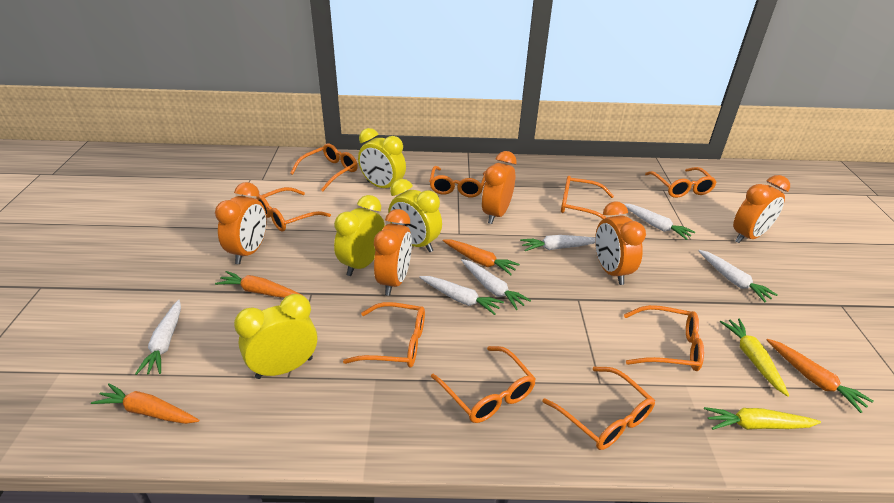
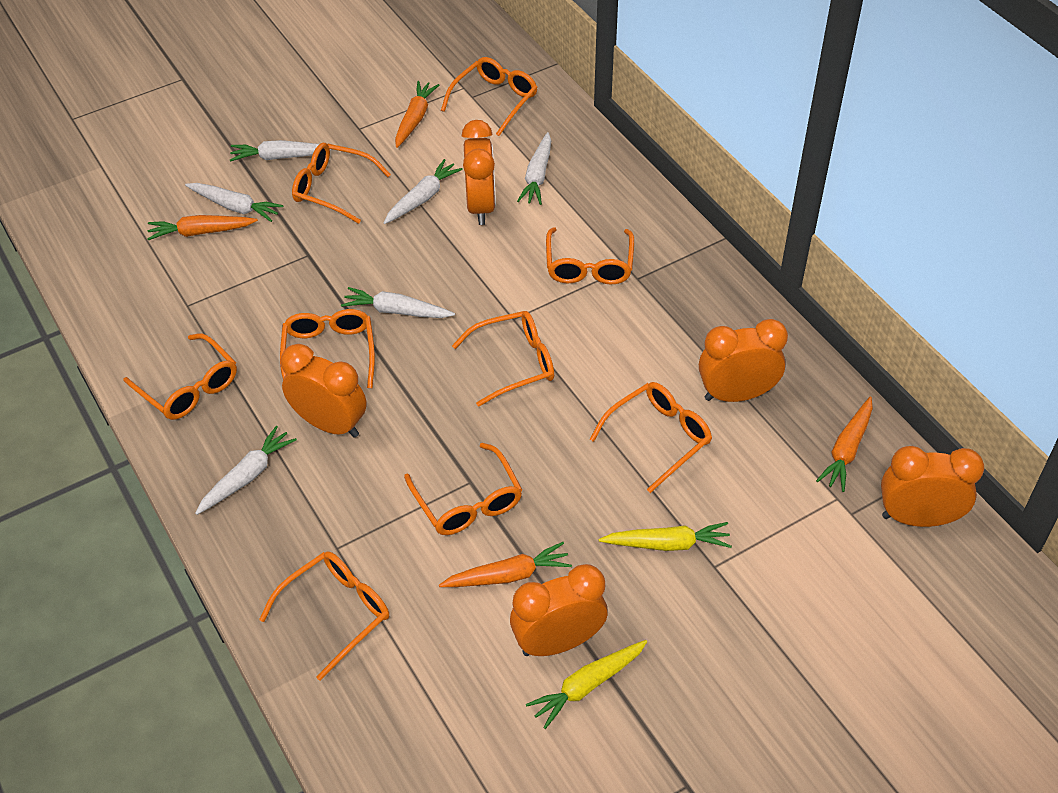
yellow clock: [234,294,317,379] [334,195,385,276] [358,128,406,188] [388,179,442,252] = 4 -> none = 0

